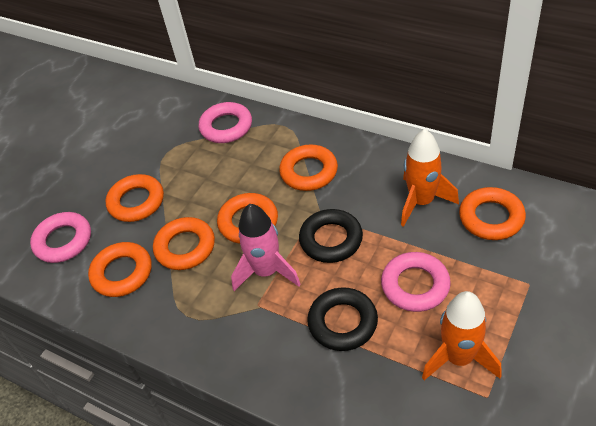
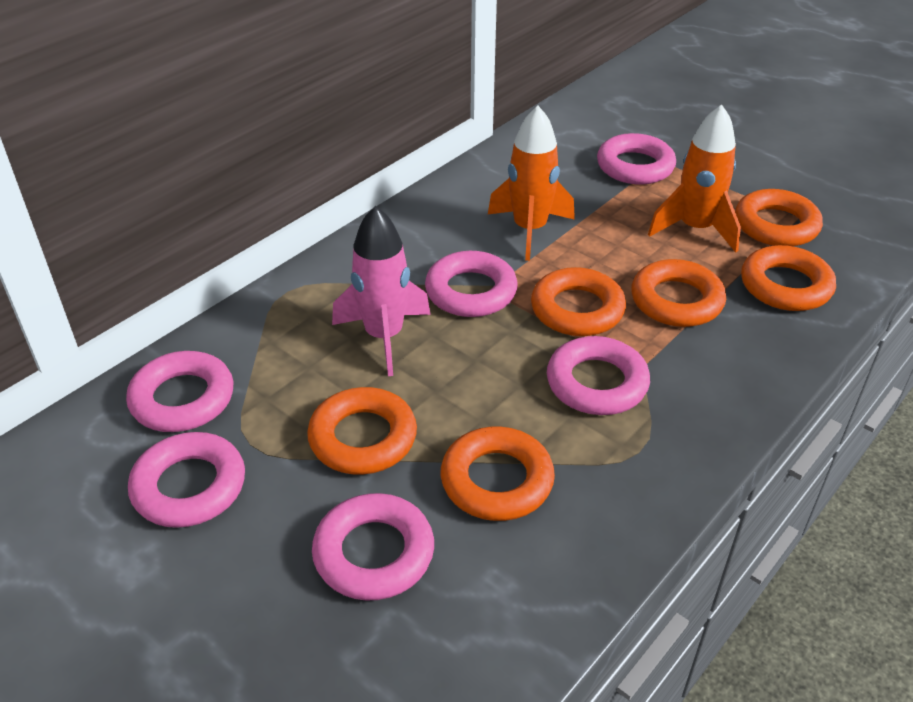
black ring: [299,209,363,263] [307,287,378,351] = 2 -> none = 0
pink ring: [30,212,91,263] [199,102,252,143] [381,252,451,312] = 3 -> [126,351,233,432] [128,432,245,528] [312,493,434,601] [425,251,518,317] [547,336,650,415] [597,133,676,185] = 6

